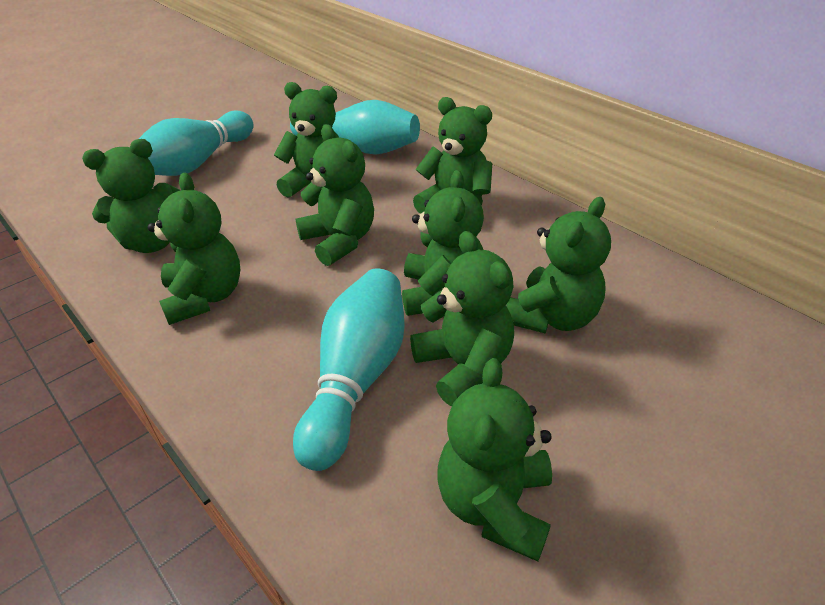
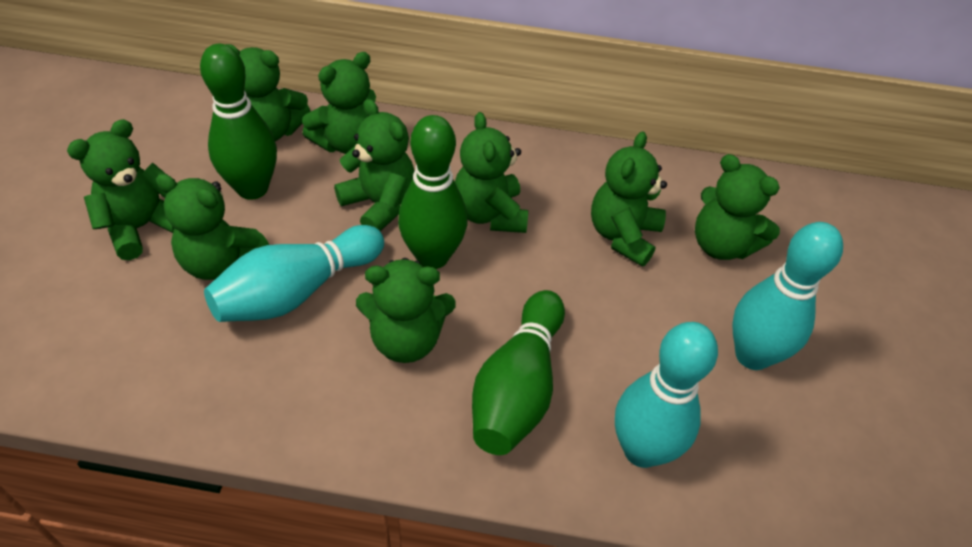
green bowling pin: none = 0 -> [200,44,277,200] [398,115,467,269] [472,290,565,455] = 3

